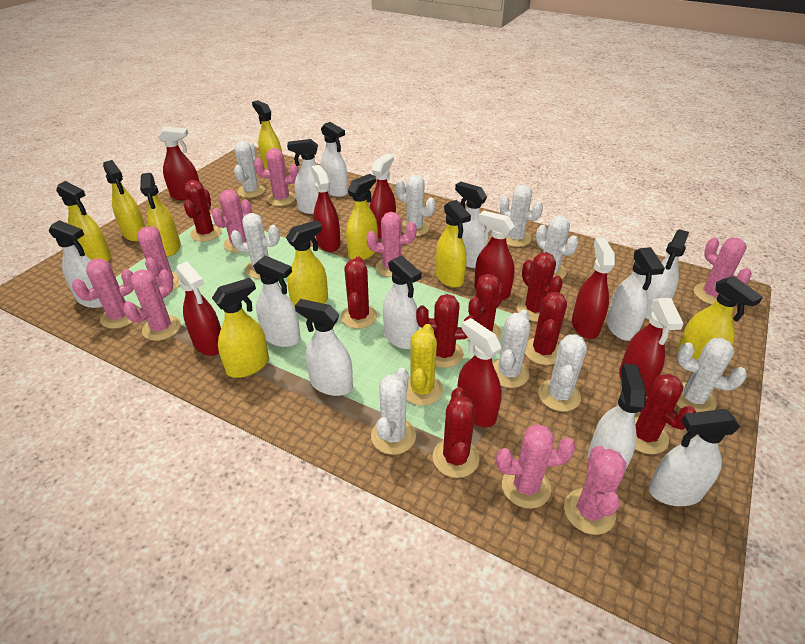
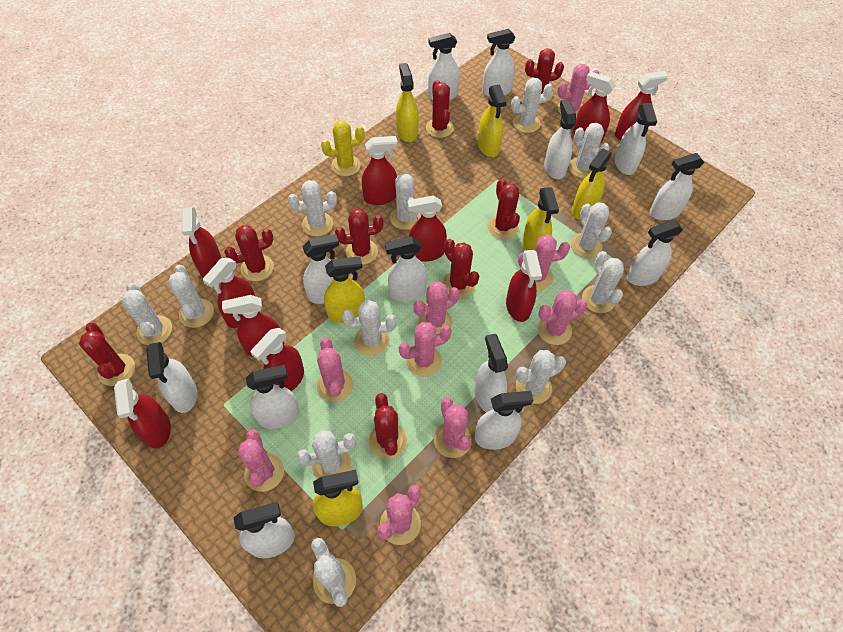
red spray bottle: [158,126,199,200] [175,261,221,356] [311,165,341,252] [370,153,396,238] [457,318,502,427] [474,211,515,300] [572,238,615,339] [619,298,683,396] = 8 -> [114,378,171,449] [182,207,222,278] [203,258,255,328] [222,295,284,357] [251,328,304,391] [362,136,398,205] [408,195,447,262] [506,250,542,322] [573,71,615,144] [615,71,668,140] = 10
white cactus: [231,213,280,278] [234,141,265,198] [371,368,416,455] [395,175,436,236] [492,310,530,388] [500,185,543,247] [536,215,578,279] [538,334,587,411] [676,338,747,412] = 9 -> [122,283,172,345] [168,265,214,328] [288,180,337,236] [297,430,356,478] [311,538,356,607] [342,300,397,355] [390,174,421,230] [511,78,553,133] [516,350,566,404] [569,123,610,178] [571,203,612,258] [582,251,624,313] = 12
white spray bottle: [49,220,103,308] [253,255,301,347] [287,139,330,214] [295,299,353,396] [320,122,348,197] [383,255,422,349] [455,182,488,268] [588,364,646,472] [606,247,665,341] [645,229,689,319] [649,409,740,506] = 11 -> [146,342,197,413] [234,502,295,558] [246,365,299,429] [302,234,339,304] [385,236,427,302] [428,33,460,100] [474,334,508,412] [475,391,533,450] [482,29,516,97] [544,100,576,179] [615,103,657,175] [627,220,683,286] [649,153,704,220] = 13
yellow spray bottle: [56,181,111,262] [103,160,146,242] [140,173,181,257] [212,278,269,378] [252,100,282,169] [286,220,328,307] [346,174,378,260] [436,200,471,288] [677,276,763,360] = 9 -> [313,470,363,526] [324,256,365,323] [396,63,418,142] [478,84,507,157] [522,187,559,251] [572,149,612,219] = 6

